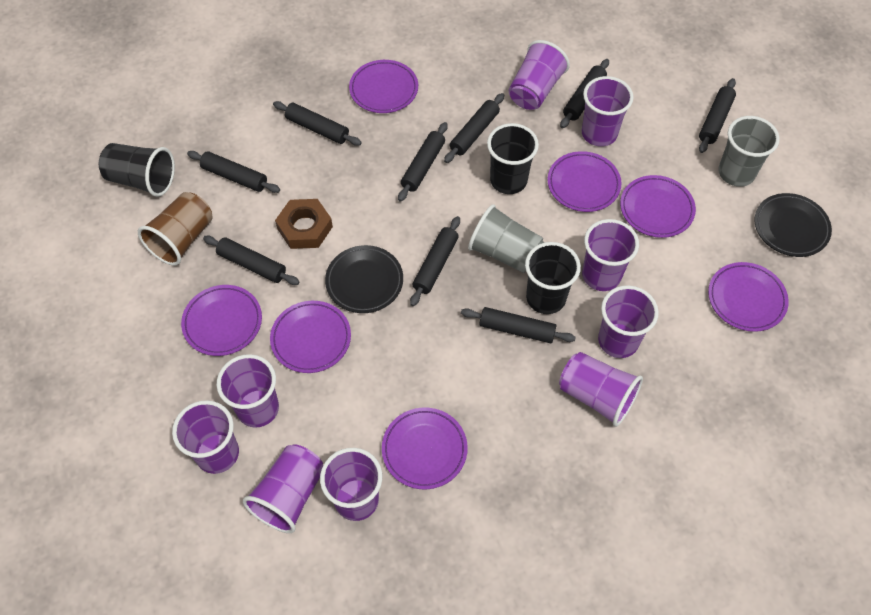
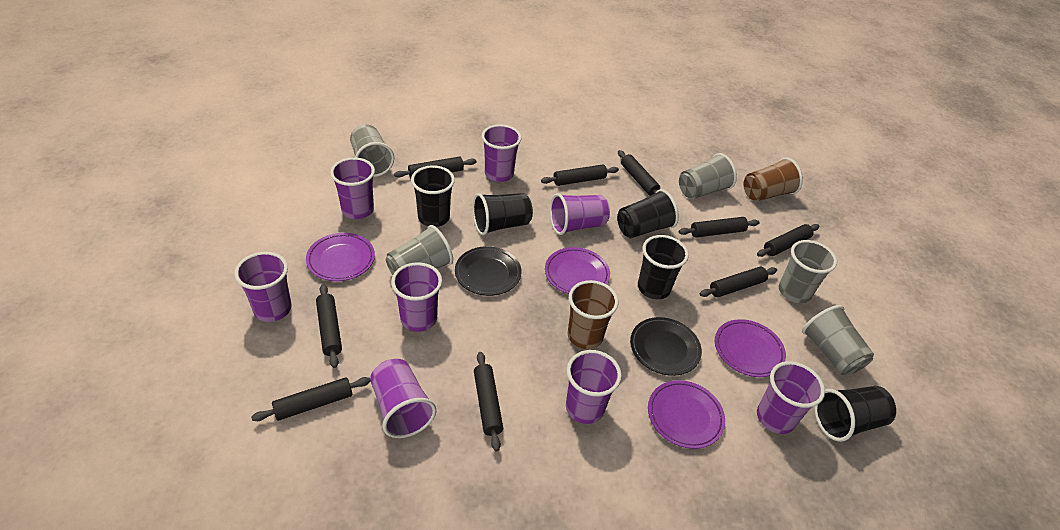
black cup: [99,143,175,197] [487,123,539,194] [525,242,581,314] = 3 -> [411,165,455,227] [473,193,533,235] [617,189,679,238] [638,235,689,299] [814,386,896,442] = 5
brown cup: [138,192,213,266] = 1 -> [568,280,618,349] [744,157,803,202] = 2
brown nut: [275,199,333,249] = 1 -> none = 0
grey cup: [468,204,545,273] [718,116,780,187] = 2 -> [350,125,394,177] [386,225,453,275] [679,153,737,199] [779,240,837,303] [802,305,874,376] = 5
purple cup: [172,400,239,474] [217,354,279,428] [243,444,323,533] [320,448,382,521] [509,40,570,110] [559,352,643,427] [582,76,634,146] [582,219,639,291] [598,285,659,358] = 9 -> [234,252,292,322] [330,157,375,219] [370,359,436,438] [391,262,442,332] [482,124,522,182] [550,193,610,235] [566,350,622,424] [757,361,825,434] = 8
purple plate: [181,285,262,356] [270,301,351,373] [349,60,418,113] [382,408,468,489] [547,151,621,212] [620,175,696,238] [708,262,789,332] = 7 -> [306,233,375,281] [545,247,610,294] [648,380,725,449] [715,319,786,377] = 4

